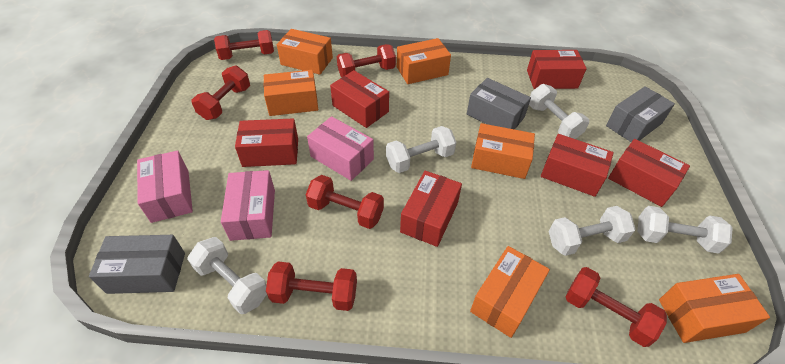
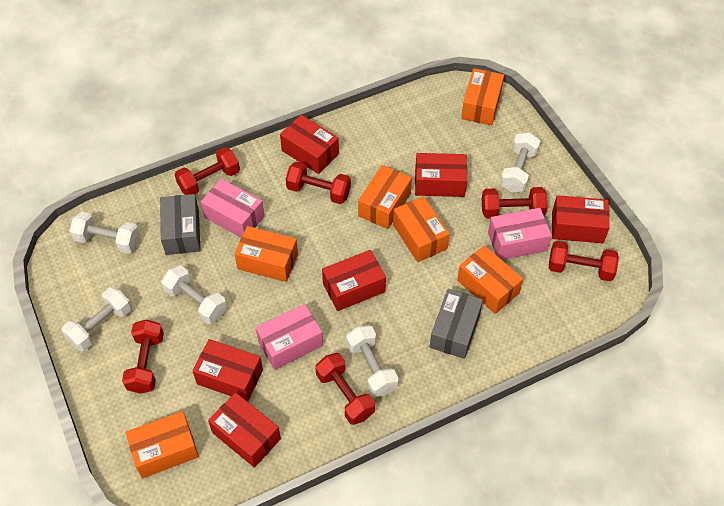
grey box: [89,235,185,294] [467,78,531,129] [606,86,675,142] = 3 -> [160,194,200,255] [430,289,483,359] = 2

